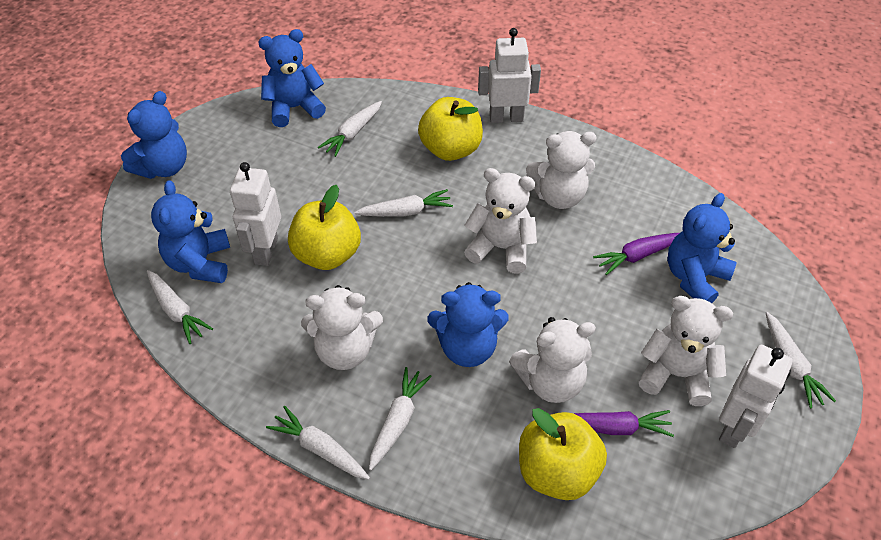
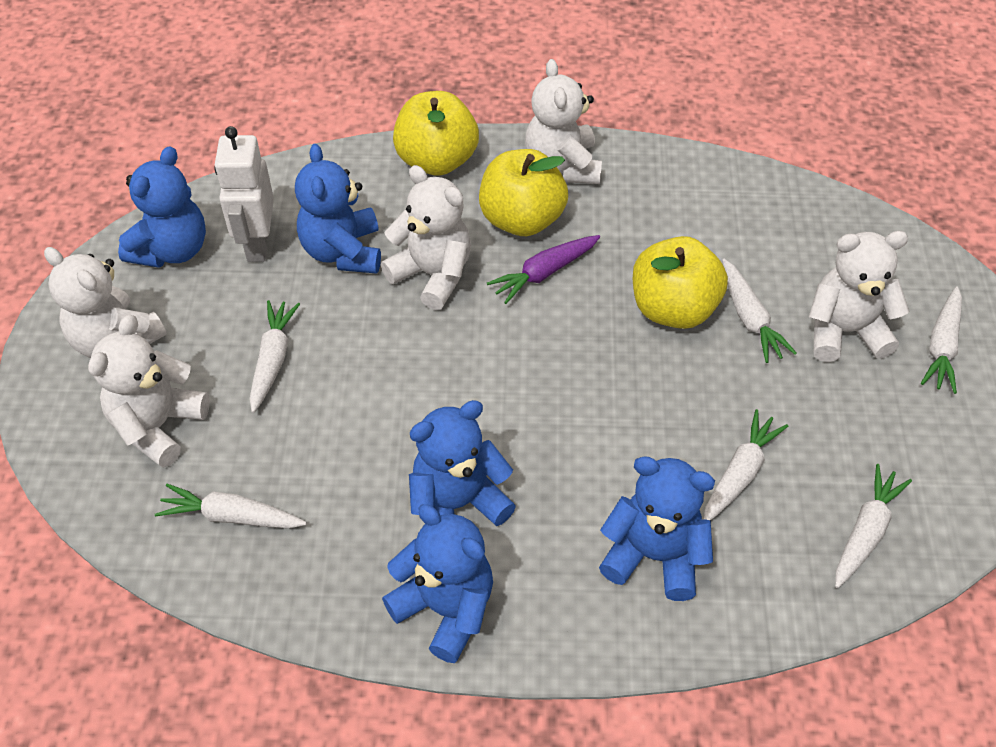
purple carrot: [574,410,674,437] [593,233,679,275] = 2 -> [487,235,600,304] = 1
white robot: [230,162,281,266] [478,28,541,123] [719,345,793,448] = 3 -> [215,126,274,262] = 1

